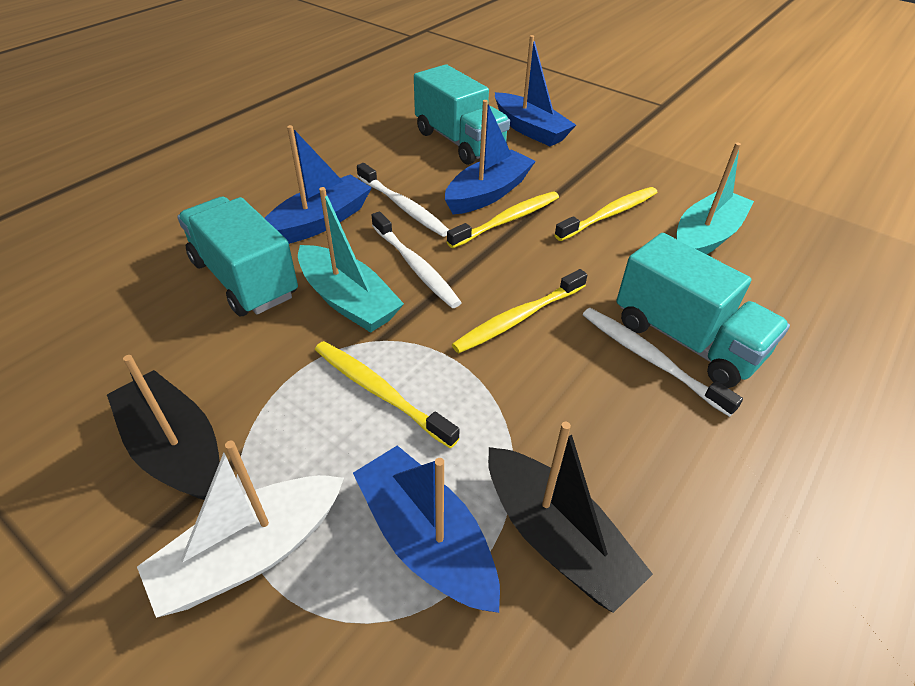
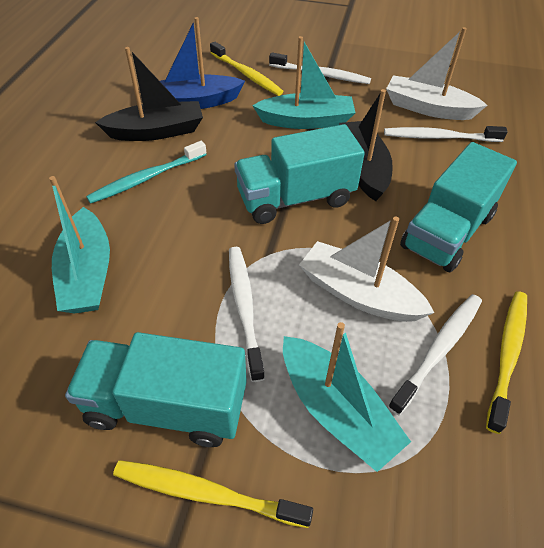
blue boat: [265,125,372,244] [353,445,500,613] [445,100,536,214] [495,35,576,146] = 4 -> [160,17,245,109] = 1
turquoise boat: [298,187,404,333] [677,143,754,255] = 2 -> [49,176,110,313] [252,36,356,129] [283,322,411,472] = 3
turquoise toothbrush: none = 0 -> [86,141,207,204] = 1
white boat: [137,441,344,618] = 1 -> [299,216,435,322] [386,27,487,120] = 2
white toothbrush: [357,163,449,237] [371,211,462,308] [583,308,743,417] = 3 -> [229,247,265,382] [269,53,371,84] [384,126,508,142] [388,294,482,415] = 4
yellow toothbrush: [315,341,460,448] [447,192,559,248] [452,269,587,353] [554,187,657,241] = 4 -> [113,460,313,528] [210,42,284,96] [486,291,527,434] = 3

